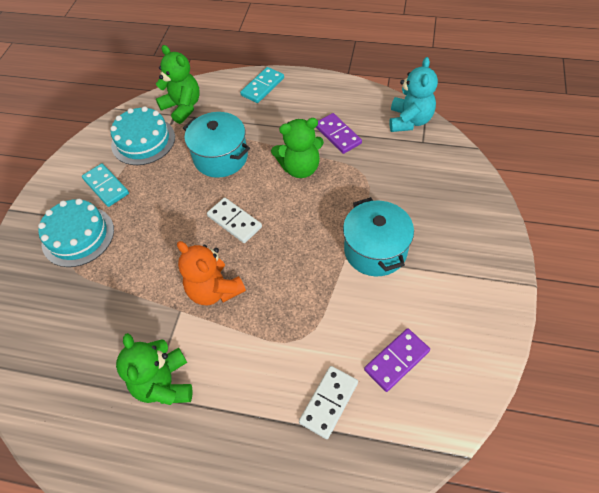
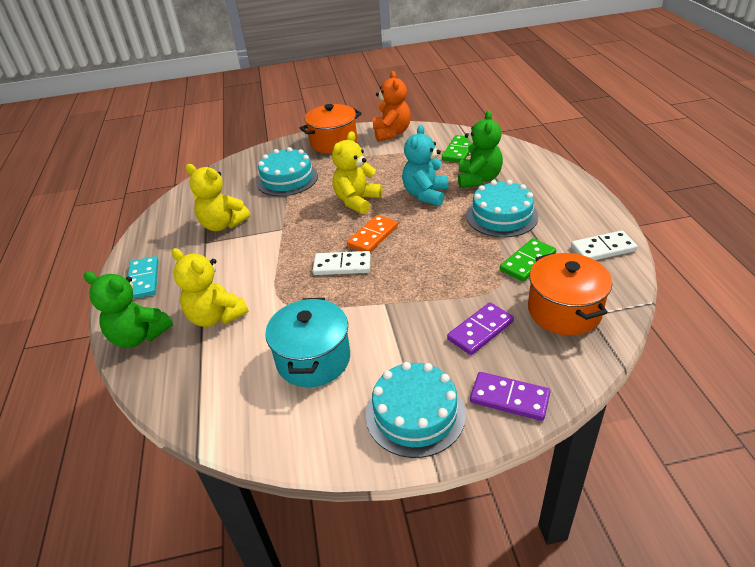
green domino: none = 0 -> [442,135,473,163] [500,238,556,282] = 2
green teddy bear: [116,333,193,405] [156,45,200,124] [271,118,324,178] = 3 -> [84,271,173,348] [458,111,503,188] = 2
orange domino: none = 0 -> [347,215,398,252] = 1
orange pot: none = 0 -> [300,104,362,154] [528,253,612,336] = 2
turquoise cake: [38,199,114,267] [110,106,175,165] = 2 -> [256,147,318,196] [366,362,466,458] [466,180,538,238] = 3
turquoise domino: [82,163,129,207] [240,67,284,103] = 2 -> [128,256,159,299] = 1
turquoise pot: [183,112,250,178] [343,197,414,276] = 2 -> [265,298,350,387] = 1
yellow teddy bear: none = 0 -> [172,248,249,327] [185,164,250,231] [332,131,383,214] = 3

